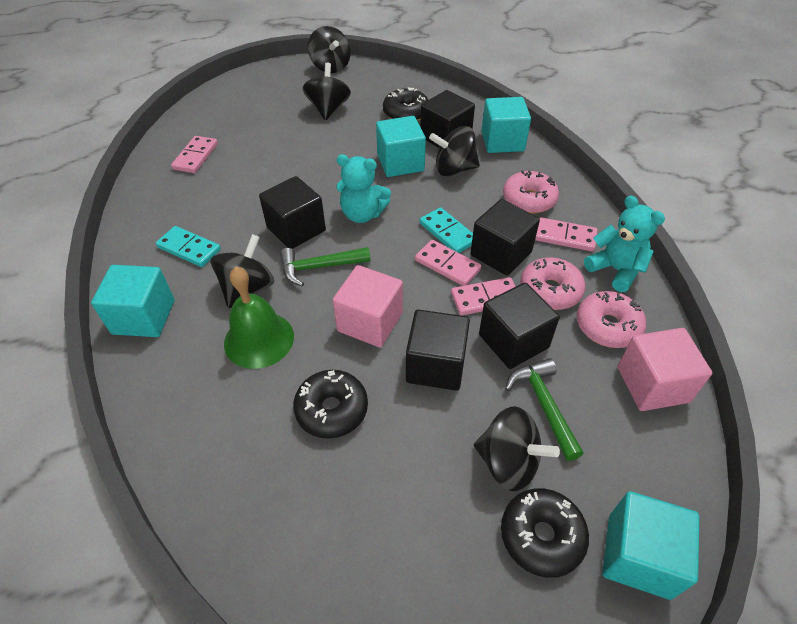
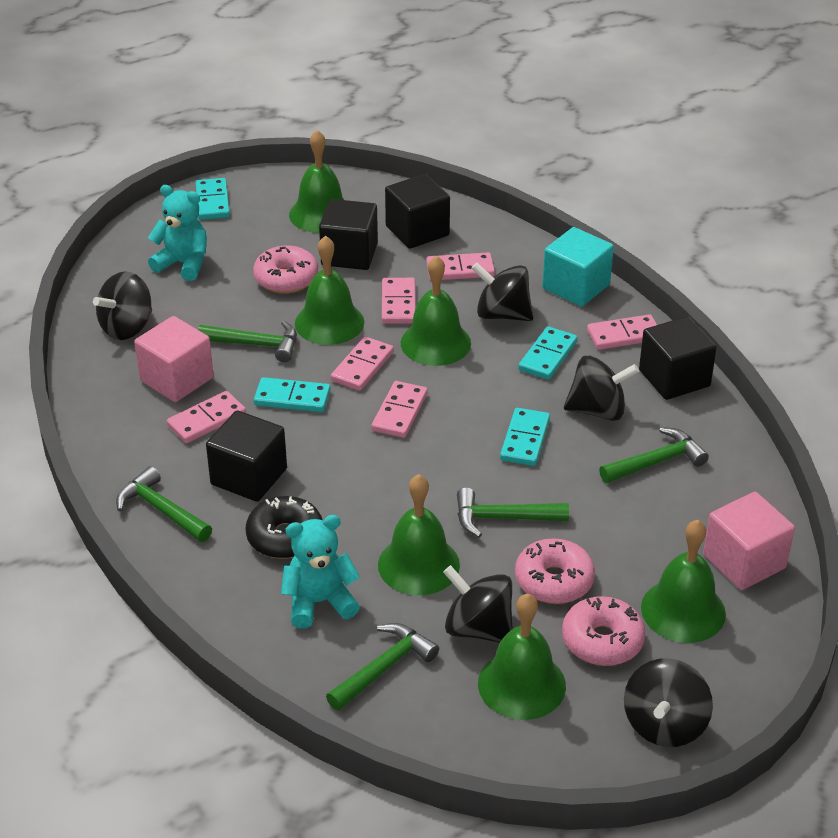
black cube: [259,176,326,249] [406,310,470,391] [421,90,475,148] [470,199,540,276] [479,283,560,369] = 5 -> [206,410,287,502] [319,199,378,270] [385,174,450,249] [639,316,717,400] = 4
black donut: [293,370,368,439] [383,87,428,121] [501,489,589,578] = 3 -> [245,496,323,559] = 1
green bell: [224,267,294,369] = 1 -> [289,130,344,233] [295,236,364,345] [378,474,460,595] [401,255,471,366] [478,594,566,720] [641,520,726,643] = 6
green hammer: [280,247,371,286] [505,358,584,461] = 2 -> [116,466,212,542] [198,321,297,362] [326,623,439,711] [457,487,569,537] [599,427,709,483] = 5
pink domino: [171,136,218,173] [415,240,481,286] [451,277,516,316] [535,217,597,251] = 4 -> [167,391,246,443] [331,337,394,390] [371,381,428,438] [382,278,416,324] [426,252,495,280] [587,314,657,350] = 6
turquoise cube: [91,265,175,337] [376,116,426,177] [481,97,531,153] [602,491,699,600] = 4 -> [542,227,614,307] = 1
turquoise domino: [156,226,221,267] [420,207,473,253] = 2 -> [195,178,230,220] [254,377,330,412] [500,408,550,466] [519,326,577,380] = 4

